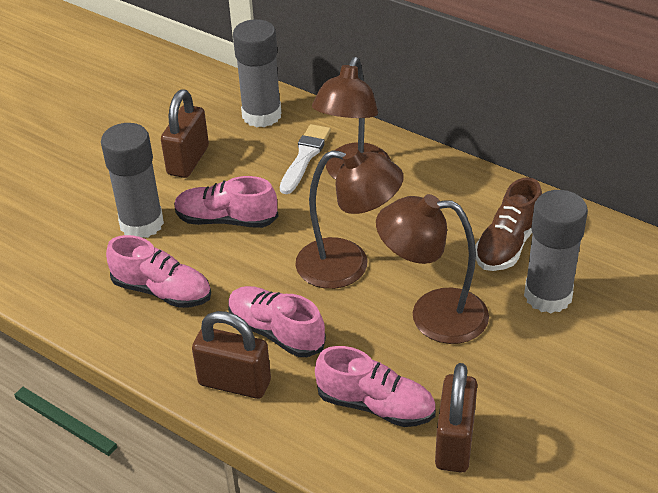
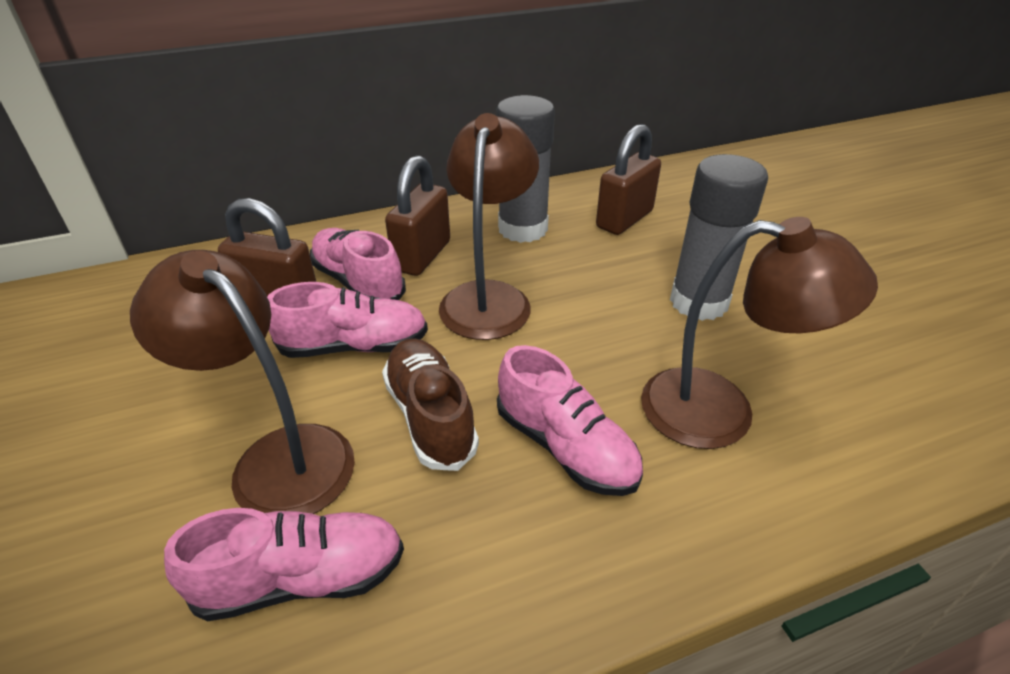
grey glue stick: [101,123,164,238] [233,19,281,127] [524,190,588,313] = 3 -> [497,95,555,243] [670,154,768,321] = 2
white brush: [280,124,331,194] = 1 -> none = 0

